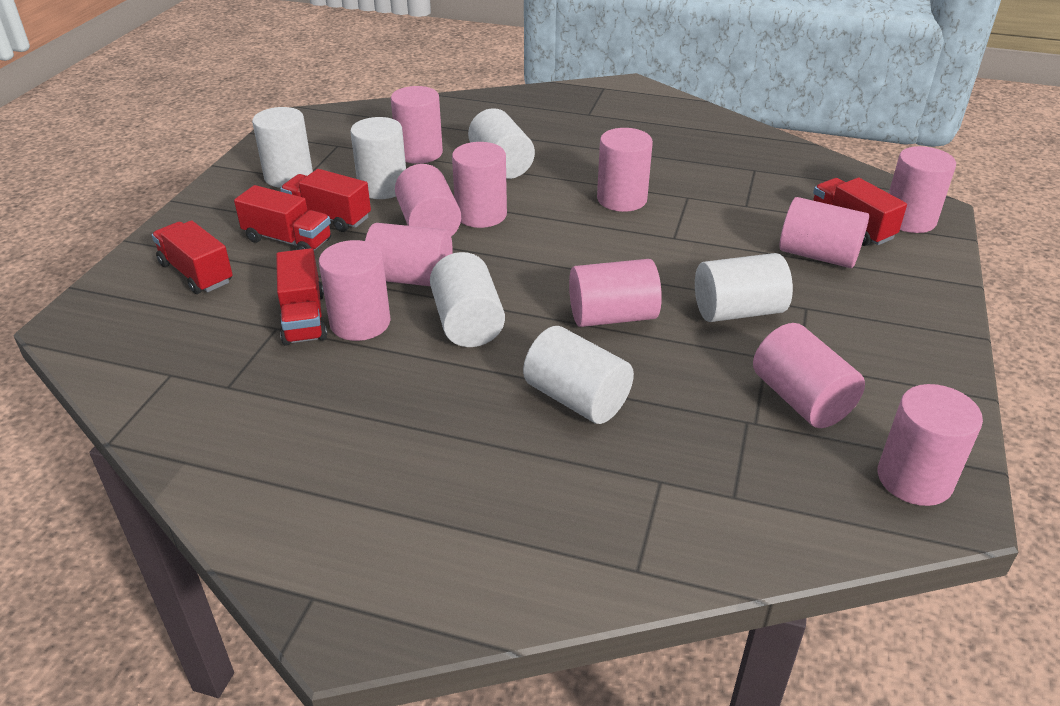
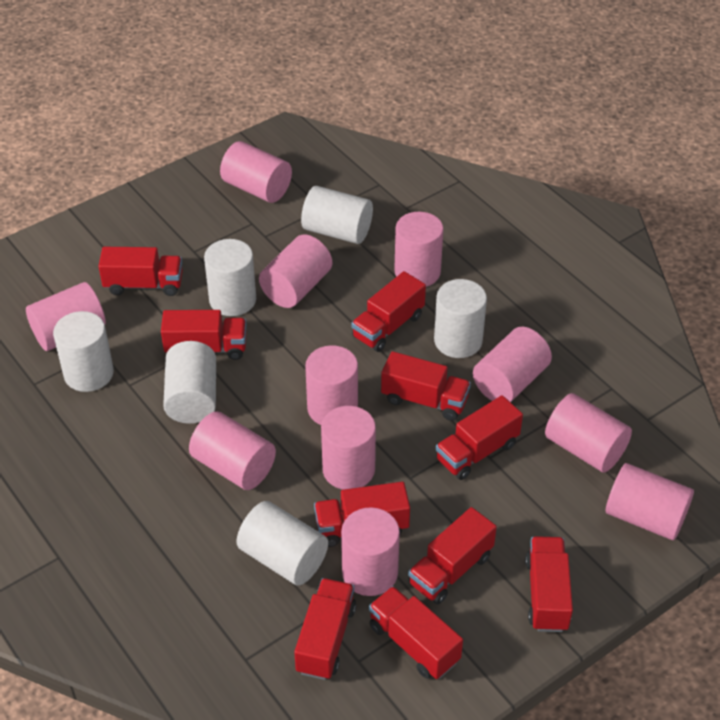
red truck: [152,220,233,294] [234,185,331,251] [276,248,327,346] [280,169,371,232] [813,178,907,246] = 5 -> [98,247,183,296] [161,310,247,360] [294,578,356,680] [314,482,410,547] [352,271,426,352] [369,586,463,679] [381,351,471,421] [408,507,497,604] [436,395,523,480] [525,536,573,632] = 10

